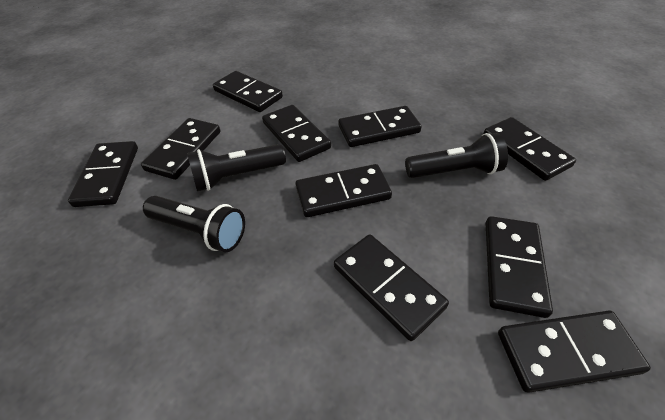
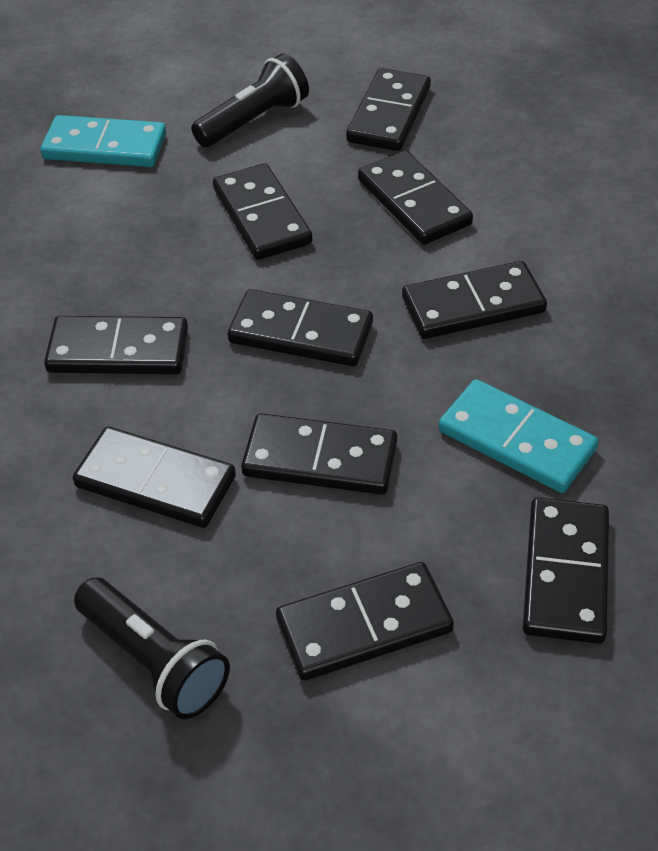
black flashlight: [143,196,245,252] [187,144,286,191] [405,133,508,178] = 3 -> [74,577,230,719] [191,53,309,147] = 2
turquoise domino: none = 0 -> [40,115,166,167] [439,379,599,493] = 2

